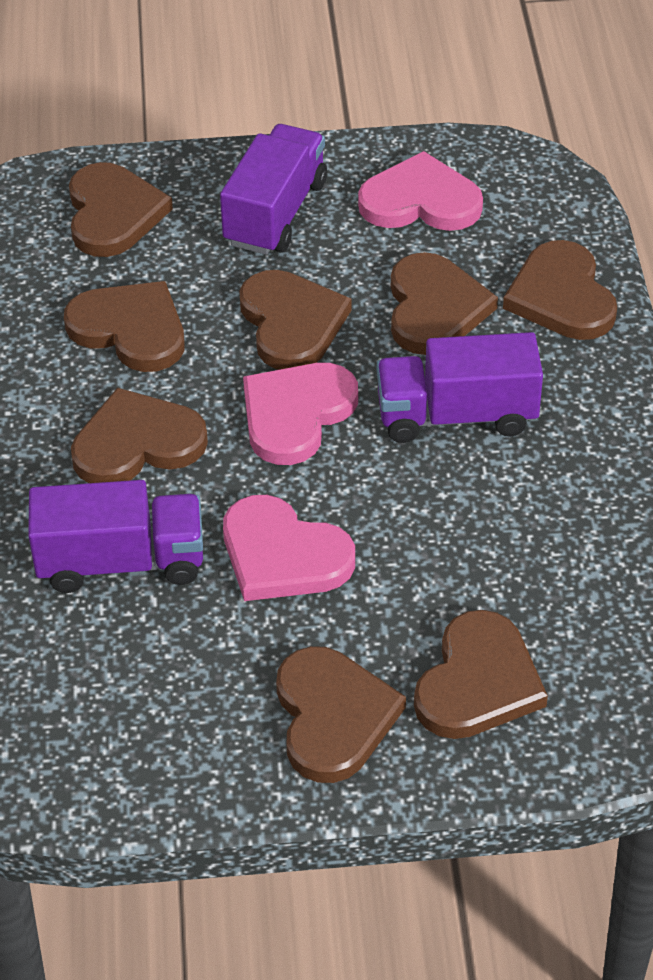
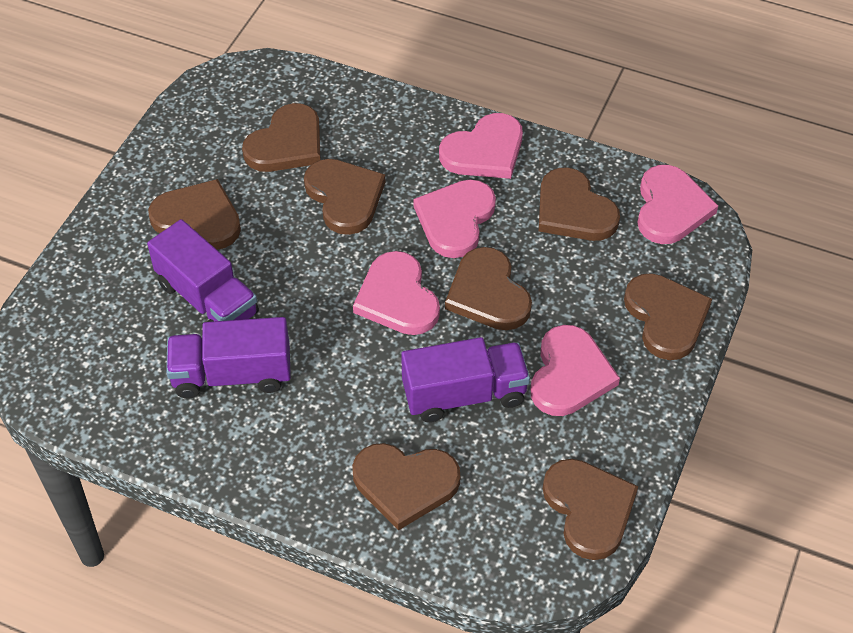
pink heart: [223,495,355,601] [243,363,358,465] [358,151,483,231] = 3 -> [353,251,440,335] [413,180,496,258] [439,113,523,179] [531,325,620,416] [637,165,718,244] = 5

